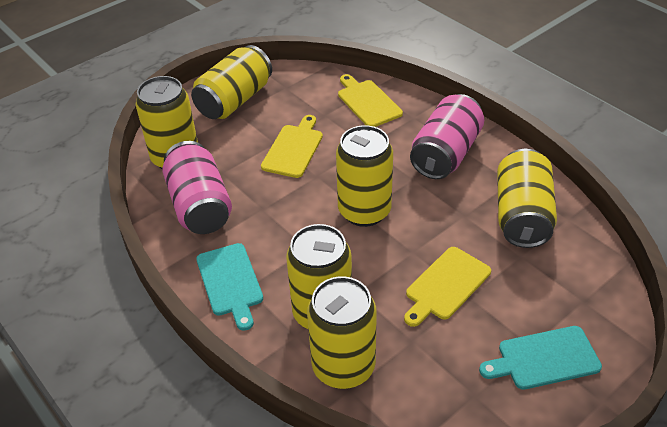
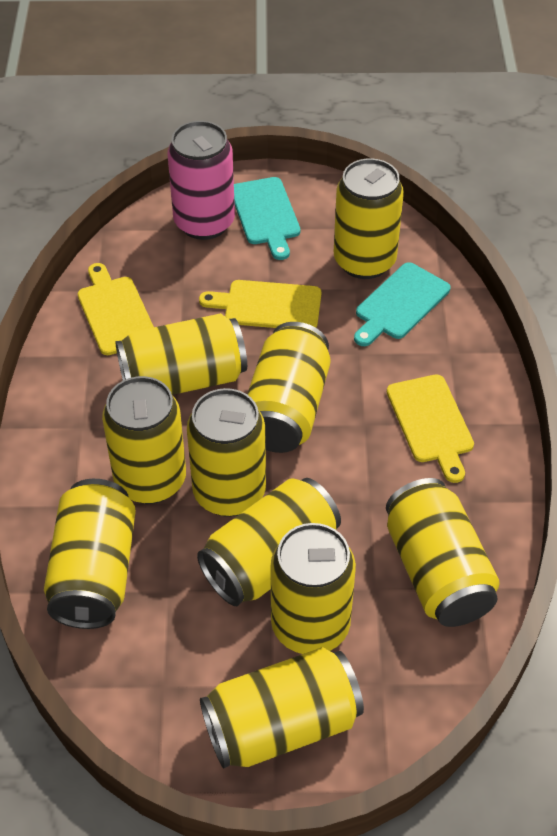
pink can: [162,141,232,234] [410,94,484,179] = 2 -> [168,121,235,240] = 1
yellow can: [136,76,198,169] [191,45,272,119] [286,224,352,329] [307,276,377,389] [336,125,393,227] [497,149,557,248] = 6 -> [44,479,136,629] [102,376,186,504] [115,313,247,395] [187,388,266,517] [197,478,341,606] [200,647,364,768] [247,322,331,453] [270,523,356,654] [334,158,404,279] [386,478,500,627] = 10

